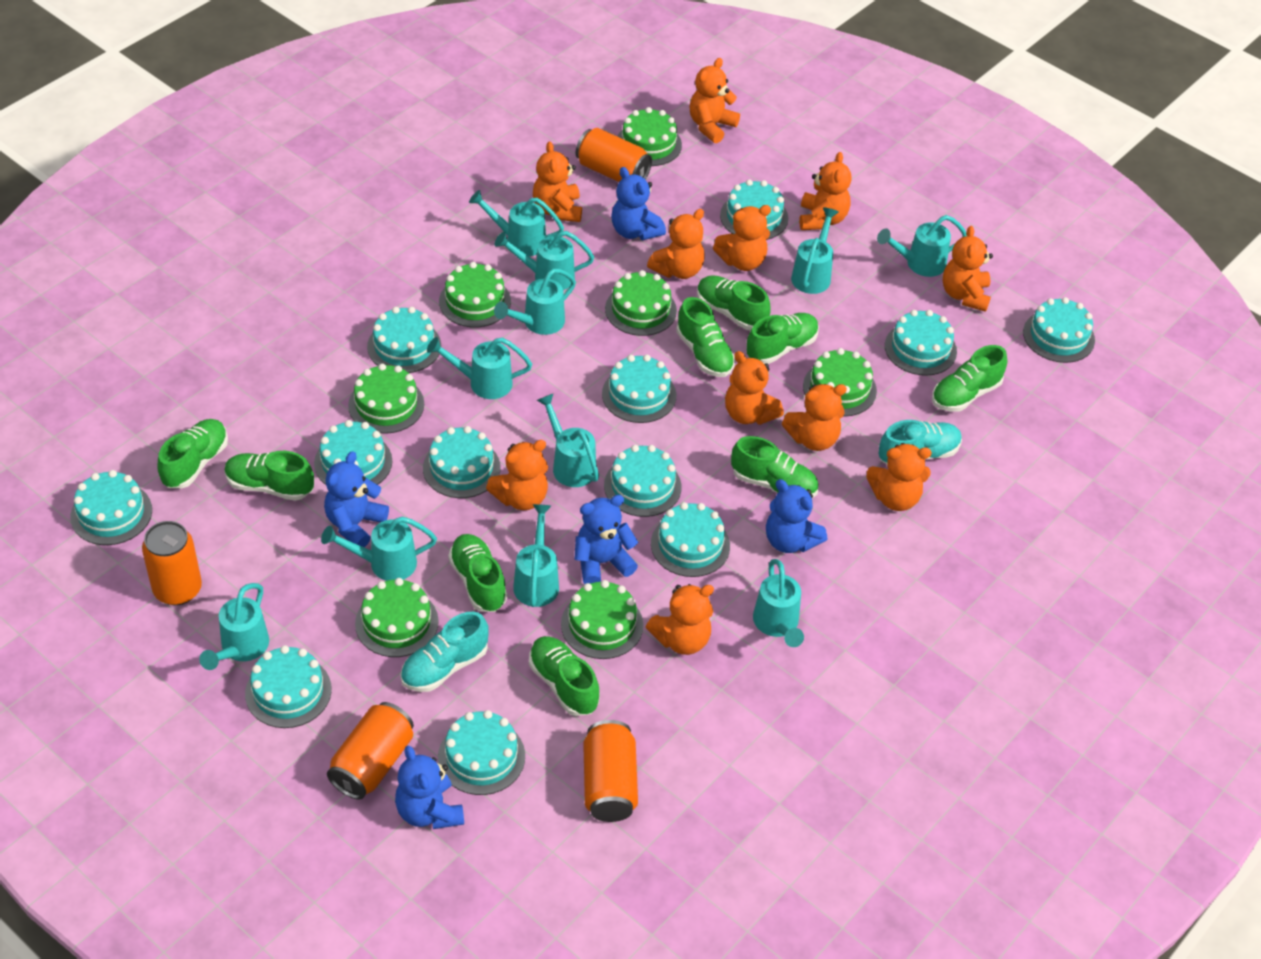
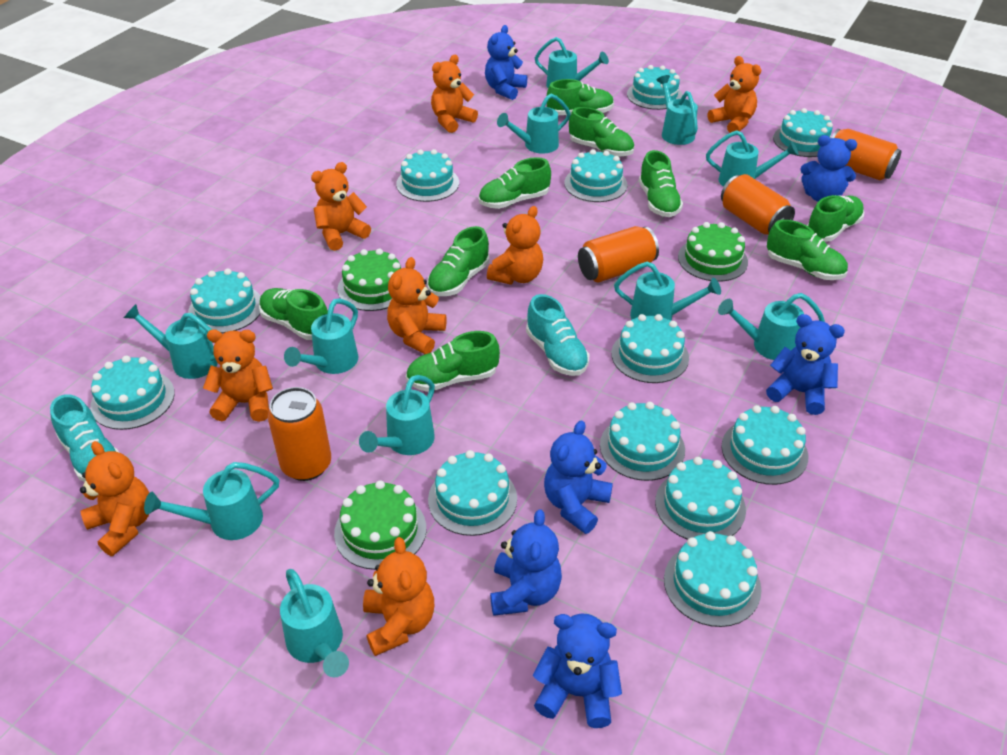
blue teddy bear: [324,451,389,547] [395,745,464,829] [574,495,638,584] [611,167,666,240] [766,479,827,553] = 5 -> [485,25,527,100] [490,509,562,616] [533,614,622,728] [544,420,613,534] [766,314,845,415] [800,135,857,202] = 6
green cake: [348,363,424,434] [355,578,439,657] [439,262,511,327] [561,580,643,659] [605,270,677,336] [617,107,682,166] [803,348,877,417] = 7 -> [334,480,426,570] [338,249,401,311] [678,222,748,282] = 3
orange teddy bear: [486,440,548,510] [533,141,582,222] [646,584,714,655] [647,209,705,279] [689,58,740,143] [713,205,771,271] [725,351,784,425] [782,384,847,451] [799,152,852,230] [866,443,932,511] [943,226,993,312] = 11 -> [80,441,149,556] [203,329,273,422] [311,162,371,251] [363,537,434,656] [387,257,447,354] [431,55,478,133] [487,206,543,285] [708,56,761,133] = 8

